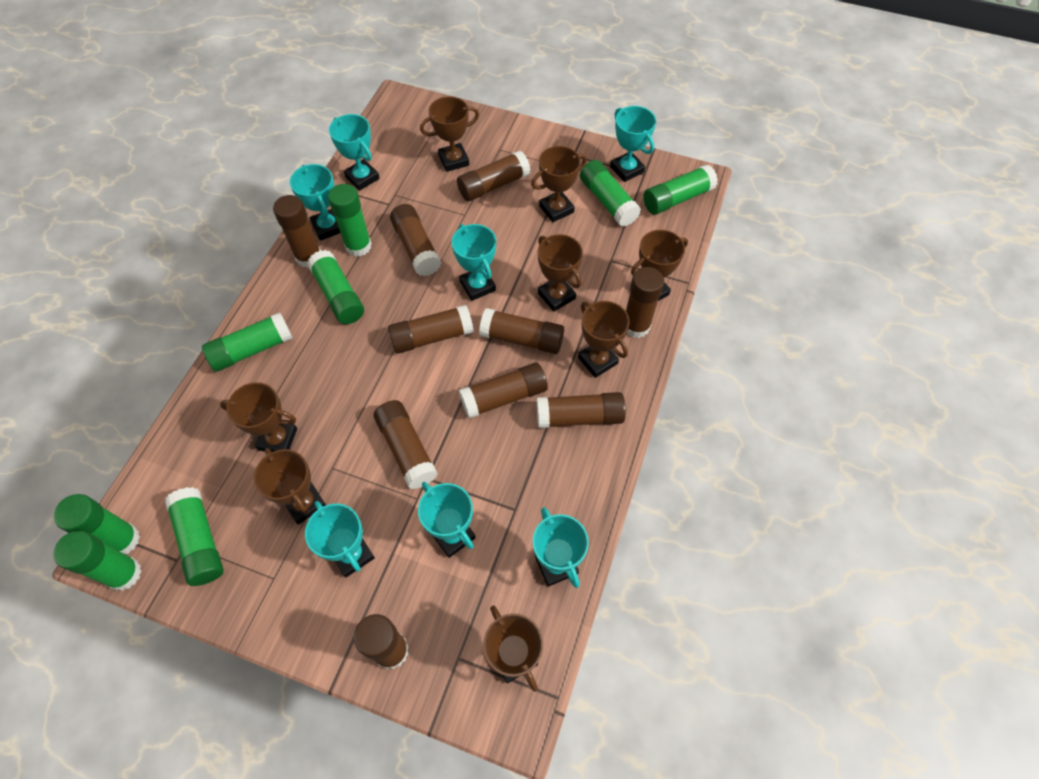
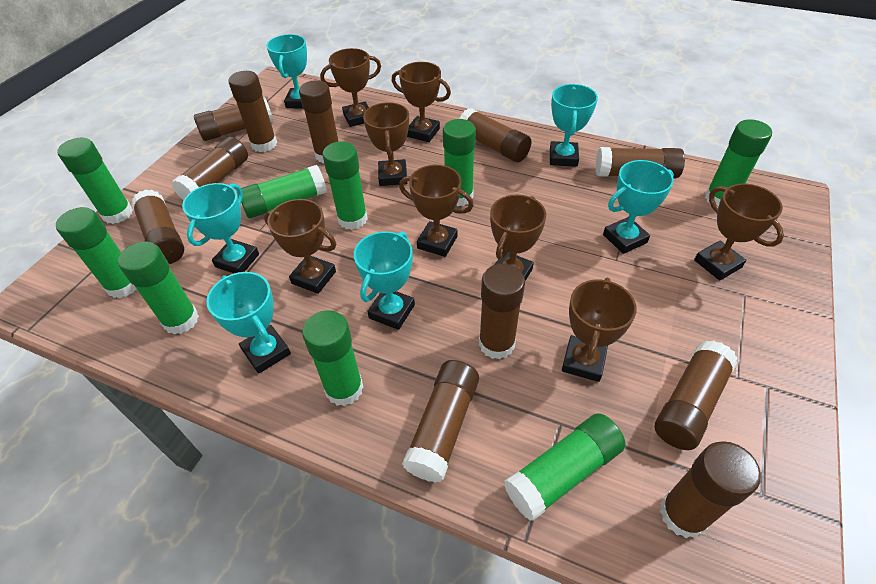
brown glue stick: [273,195,321,268] [353,614,409,669] [373,400,438,489] [388,305,474,354] [390,204,441,276] [457,151,530,201] [459,363,548,419] [479,308,564,354] [536,392,626,428] [626,267,664,338] = 10 -> [131,189,184,264] [171,137,248,200] [194,97,273,141] [228,71,277,152] [299,80,339,163] [402,360,479,483] [459,108,532,162] [479,264,525,359] [596,147,685,178] [655,340,738,450] [660,441,761,538] = 11
green glue stick: [53,531,142,591] [54,494,140,554] [165,487,224,586] [202,312,293,372] [307,250,364,324] [328,184,372,257] [580,160,641,227] [643,165,718,215] = 8 -> [56,207,137,298] [58,138,133,224] [118,242,199,334] [241,165,327,218] [302,310,363,406] [322,141,368,230] [443,119,476,206] [504,413,625,521] [705,119,772,207] = 9
turquoise trophy: [290,164,340,241] [305,501,375,577] [329,114,380,191] [418,482,476,558] [452,224,496,301] [533,507,589,588] [610,106,656,182] = 7 -> [182,183,259,273] [206,272,291,374] [266,34,307,109] [354,231,415,330] [550,84,598,167] [603,160,674,254] = 6

